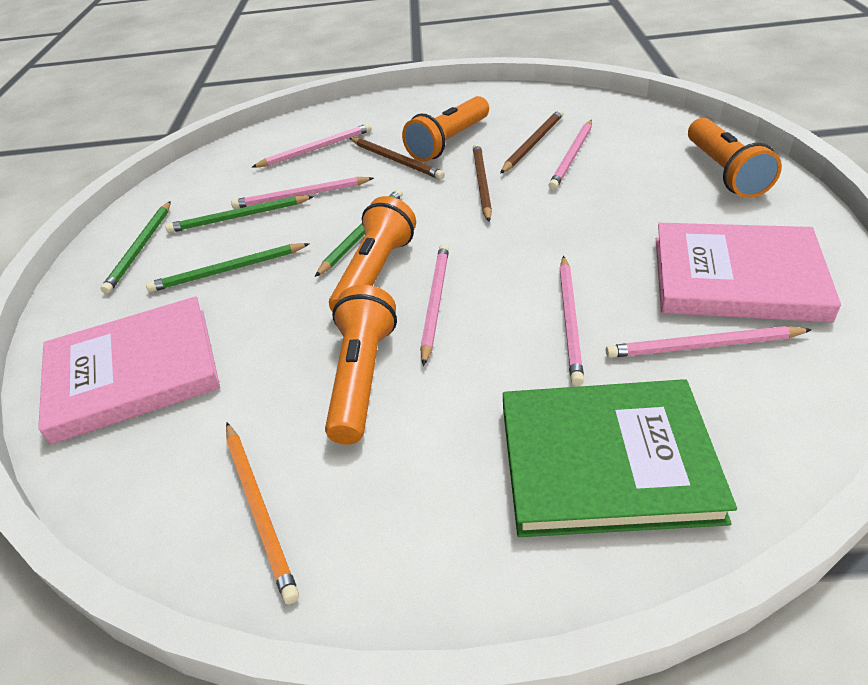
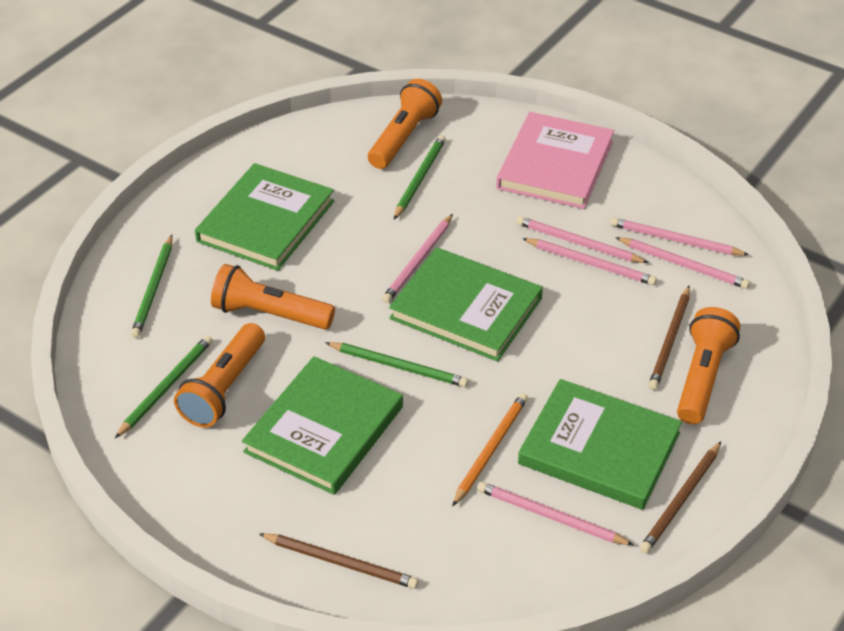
green book: [503,379,737,537] = 1 -> [195,163,334,271] [242,356,403,495] [389,247,543,362] [518,379,682,510] = 4
pink book: [38,296,220,445] [656,223,841,322] = 2 -> [496,112,614,209] = 1

